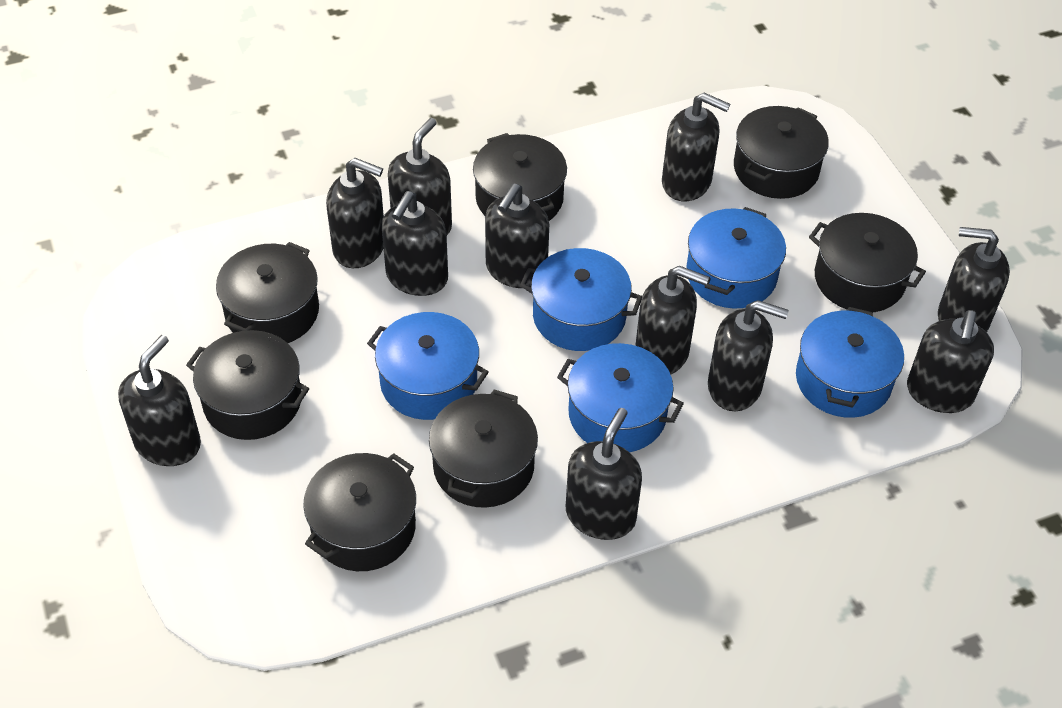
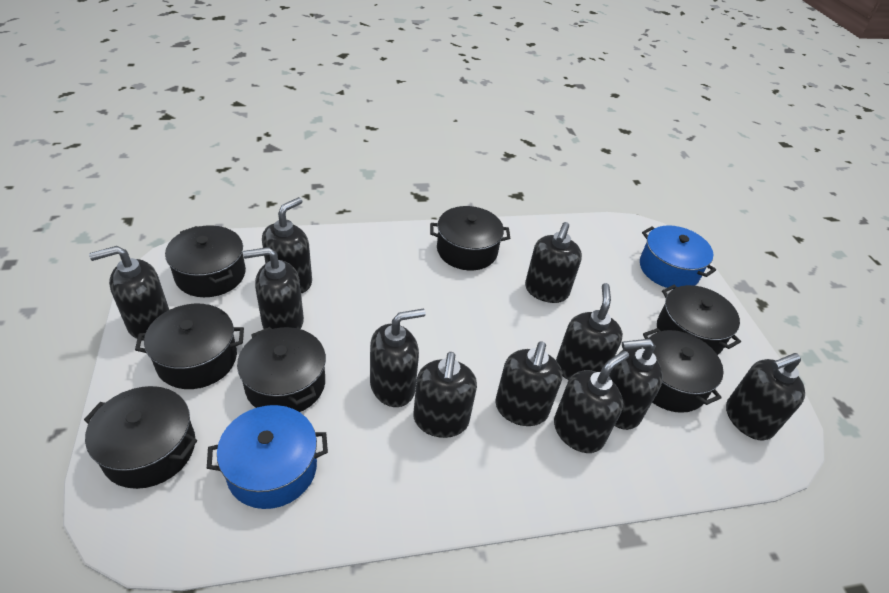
blue pot: [367,312,489,420] [520,248,642,351] [557,343,684,452] [686,207,786,309] [796,307,904,418] = 5 -> [207,405,328,509] [640,225,716,288] = 2

